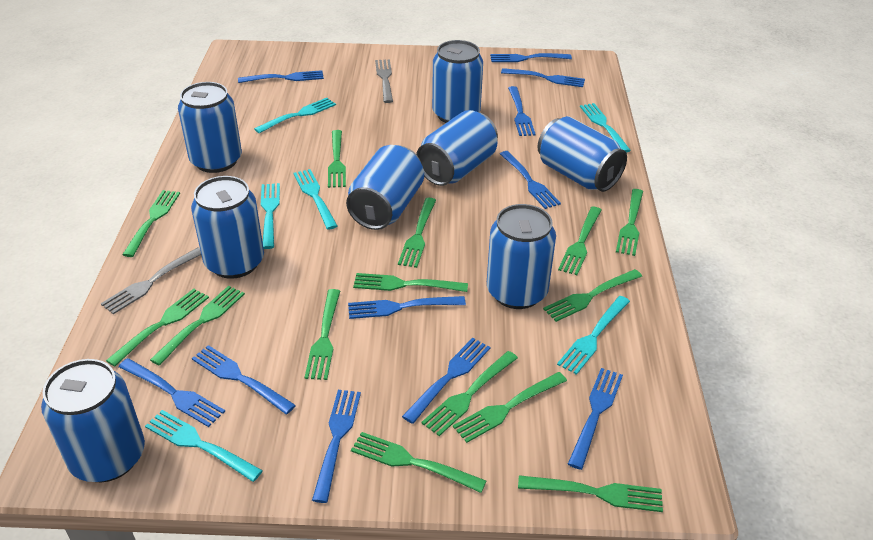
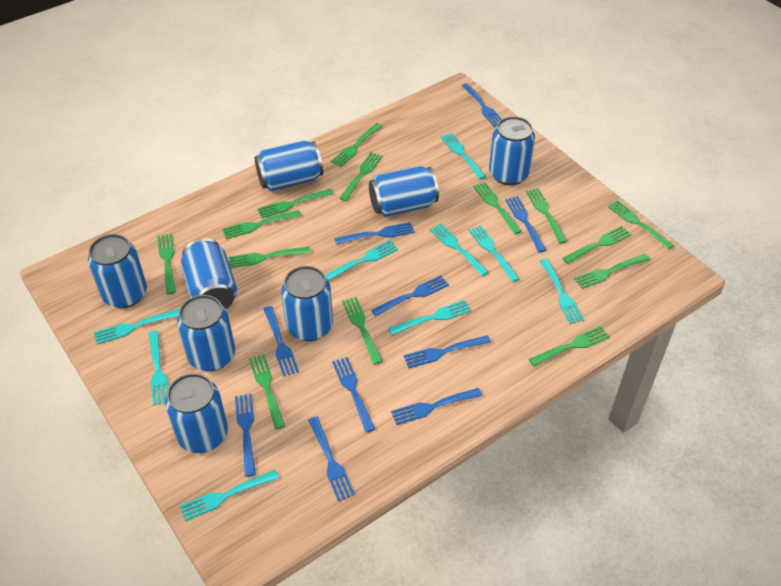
blue fork: [119,358,225,427] [192,345,296,414] [238,70,324,83] [312,390,361,503] [348,296,466,319] [402,338,491,424] [490,53,572,62] [500,151,561,209] [501,68,585,87] [508,86,536,136] [568,368,623,470] = 11 -> [235,394,256,477] [264,306,299,377] [308,417,355,501] [332,357,375,433] [335,222,415,244] [371,275,449,316] [391,388,482,425] [404,335,491,368] [462,83,502,127] [505,196,546,252] = 10
grey fork: [101,247,201,314] [375,59,393,103] = 2 -> none = 0
turquoise fork: [145,410,263,482] [254,98,336,133] [261,183,280,249] [293,169,338,230] [557,296,630,375] [580,103,631,153] = 6 -> [94,309,180,344] [149,331,168,406] [180,470,279,521] [325,240,398,281] [388,300,471,335] [430,223,488,276] [440,133,486,180] [468,225,520,282] [540,259,584,324] = 9

